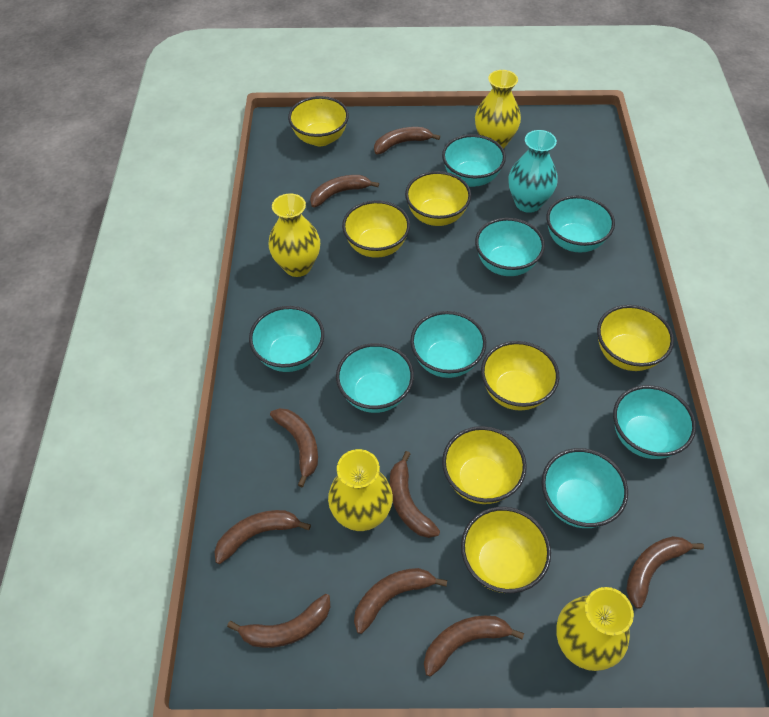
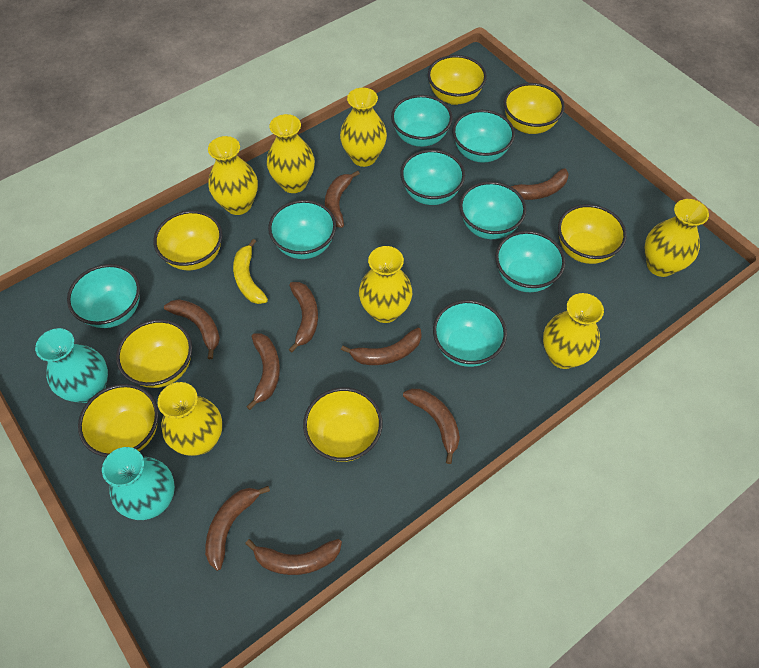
turquoise vase: [508,130,558,213] = 1 -> [35,328,108,403] [102,447,175,520] = 2
yellow banana: none = 0 -> [233,239,268,304] = 1
yellow vase: [269,193,320,277] [328,449,393,531] [475,70,521,149] [556,587,634,671] = 4 -> [157,382,222,456] [208,136,258,215] [267,114,315,193] [340,88,387,167] [359,246,412,323] [543,293,604,369] [645,199,709,277] = 7

